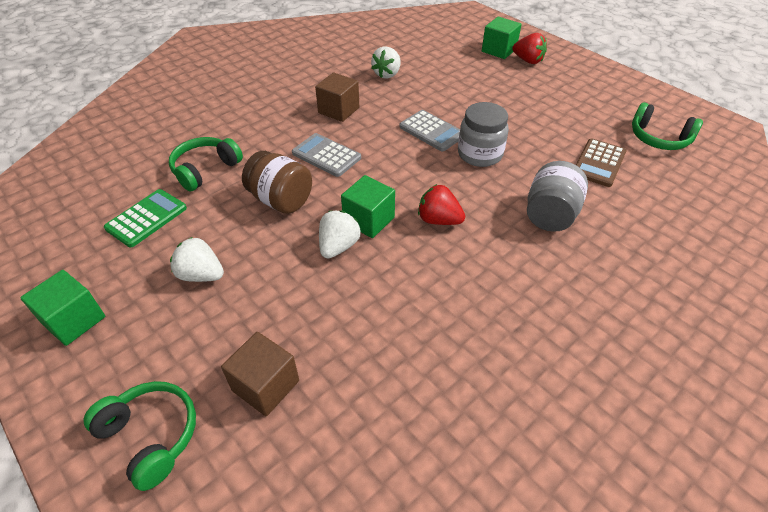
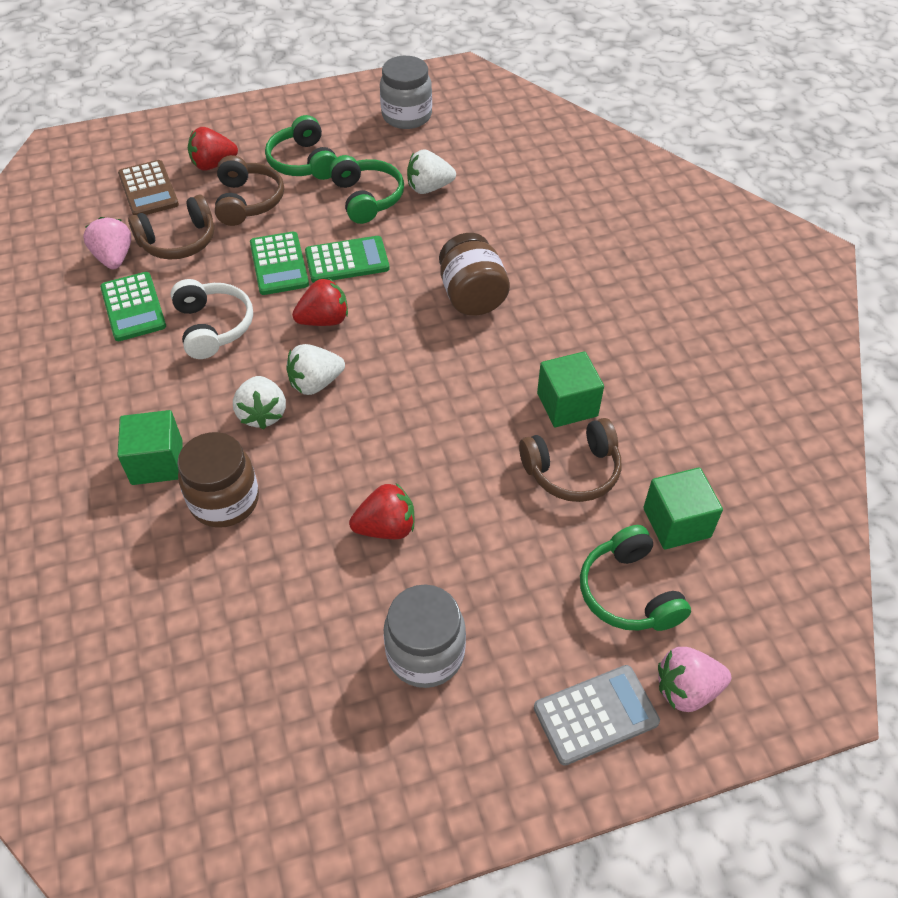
brown cube: [221,332,299,416] [315,73,359,122] = 2 -> none = 0
brown headphones: none = 0 -> [128,195,214,260] [215,155,284,226] [519,418,621,502] = 3
brown jar: [242,151,312,214] = 1 -> [177,432,259,528] [439,233,510,316] = 2
green calculator: [104,189,187,247] = 1 -> [100,272,166,341] [250,232,309,295] [305,236,390,283] = 3
grey calculator: [292,133,361,177] [399,110,460,151] = 2 -> [534,665,660,766] = 1
pink strawberry: none = 0 -> [83,217,131,269] [658,647,731,712] = 2
red strawberry: [418,184,465,225] [512,33,547,64] = 2 -> [188,127,238,171] [292,278,348,326] [349,483,414,539] = 3
white headphones: none = 0 -> [171,279,253,359] = 1

